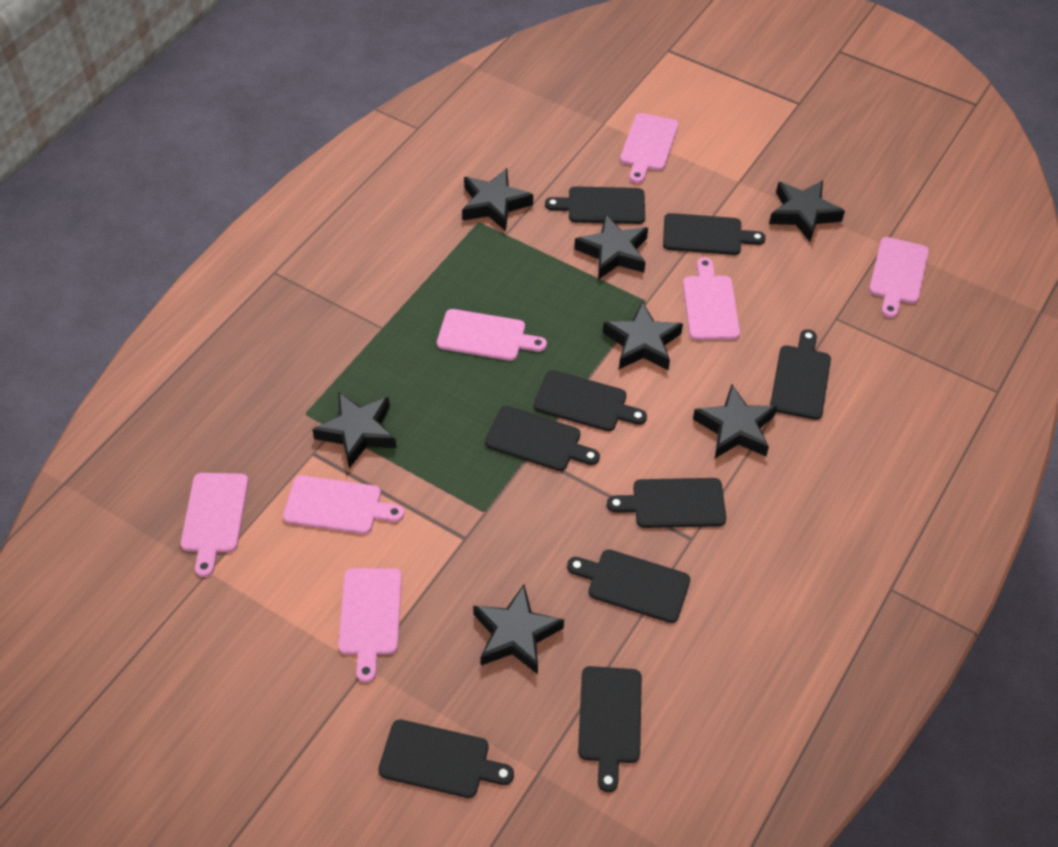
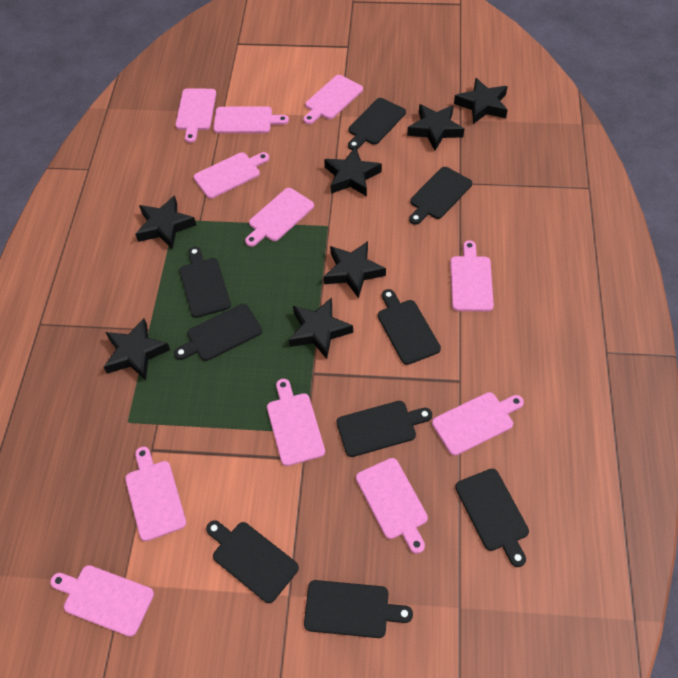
pink cutting board: [181,473,248,577] [283,475,404,534] [338,568,402,683] [437,309,547,361] [620,113,679,183] [683,258,740,340] [869,237,929,318] = 7 -> [50,565,154,637] [125,447,186,541] [175,88,216,143] [194,152,269,199] [213,106,289,133] [245,188,314,247] [267,379,325,466] [303,75,363,124] [356,458,428,554] [432,392,524,456] [450,240,494,312] = 11

